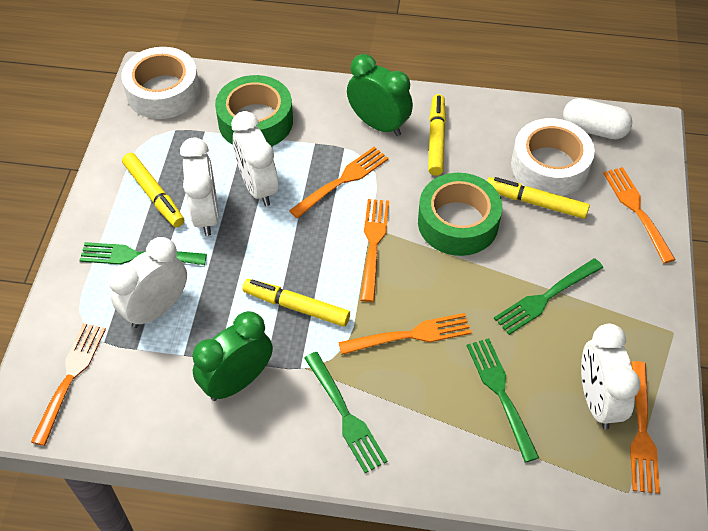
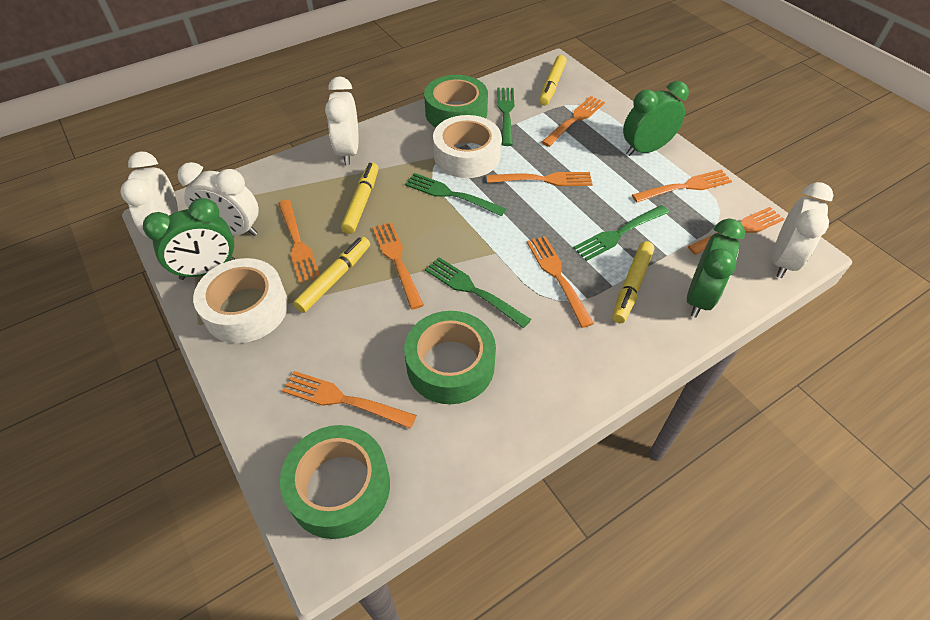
green clock: [193,311,273,401] [347,54,413,136] = 2 -> [143,198,235,280] [623,81,689,156] [687,219,745,318] = 3
green tape: [215,75,293,147] [418,173,502,256] = 2 -> [280,425,390,539] [404,311,496,404] [424,75,488,127] = 3
orange fork: [31,323,106,446] [289,147,389,218] [338,313,472,355] [360,199,389,302] [603,167,676,264] [630,361,660,494] = 6 -> [278,200,320,283] [282,371,417,429] [372,222,424,310] [487,172,593,186] [527,236,594,328] [542,96,605,147] [632,169,732,202] [688,207,784,255] = 8
white capsule: [563,98,632,139] = 1 -> none = 0

